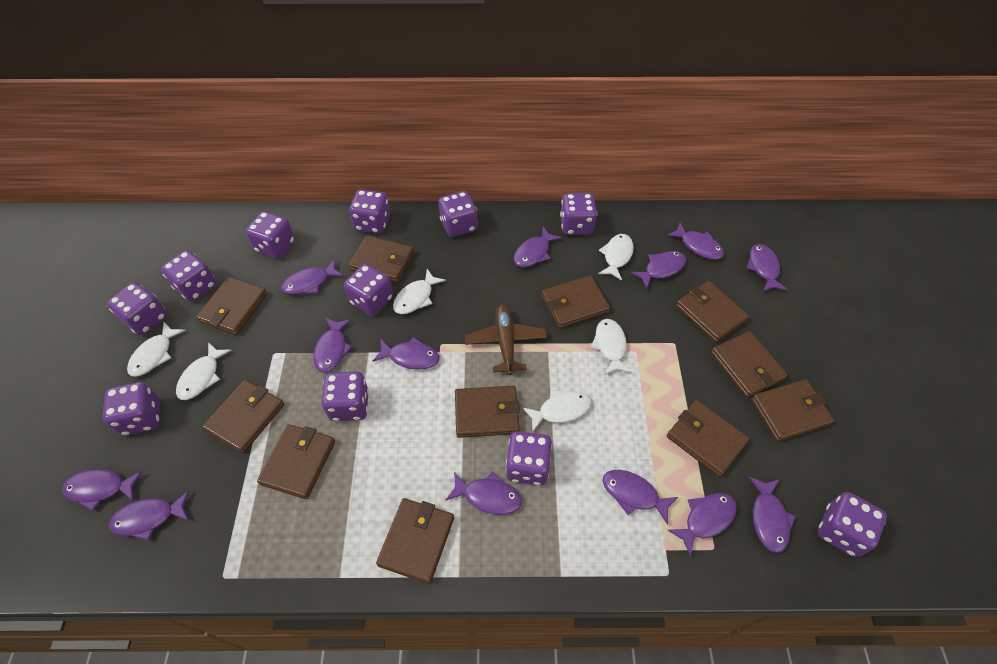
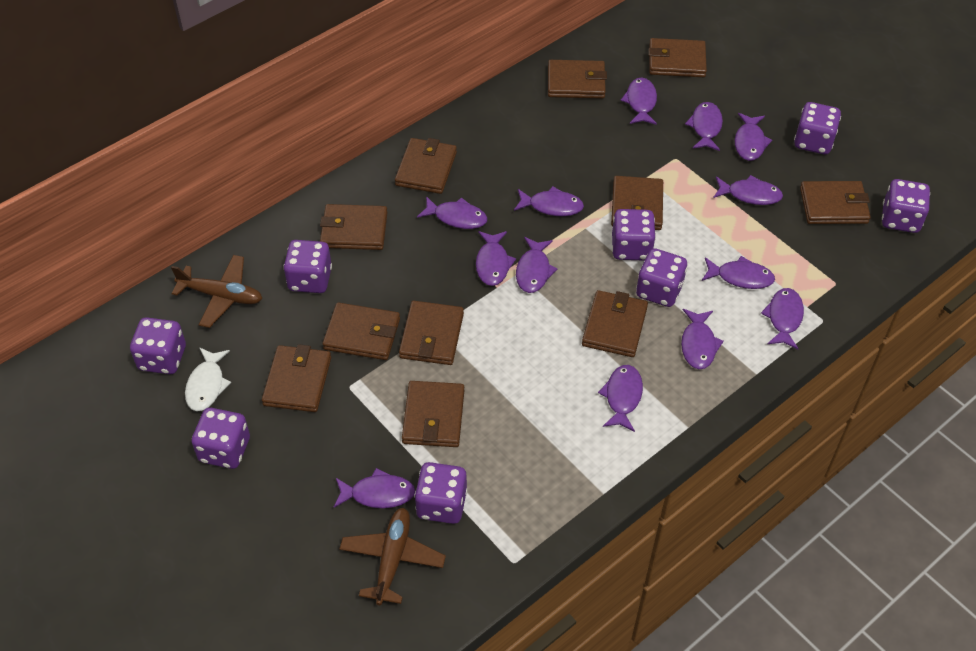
brown plane: [465,305,547,375] = 1 -> [171,255,263,328] [339,508,446,605] = 2
purple dice: [103,382,160,436] [107,282,167,335] [161,250,216,302] [246,211,295,259] [322,371,369,421] [344,264,393,316] [349,189,390,234] [439,191,478,237] [506,431,552,485] [560,193,597,235] [818,492,887,557] = 11 -> [130,317,186,374] [192,408,250,469] [283,240,332,293] [414,462,467,524] [612,209,656,261] [636,248,687,307] [794,102,841,155] [882,179,930,233] = 8
white fish: [127,322,186,377] [176,342,232,400] [393,269,446,314] [522,390,592,433] [591,319,632,375] [598,234,634,281] = 6 -> [185,347,231,411] = 1

